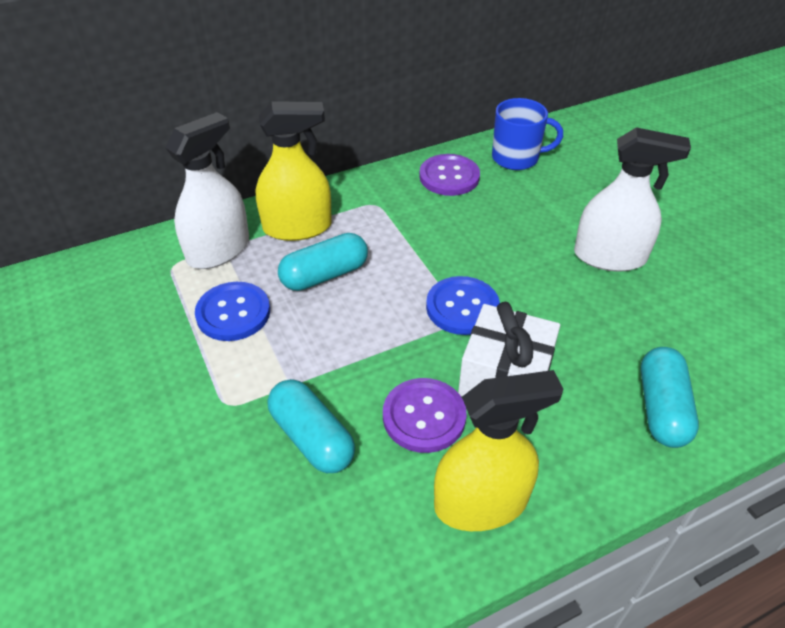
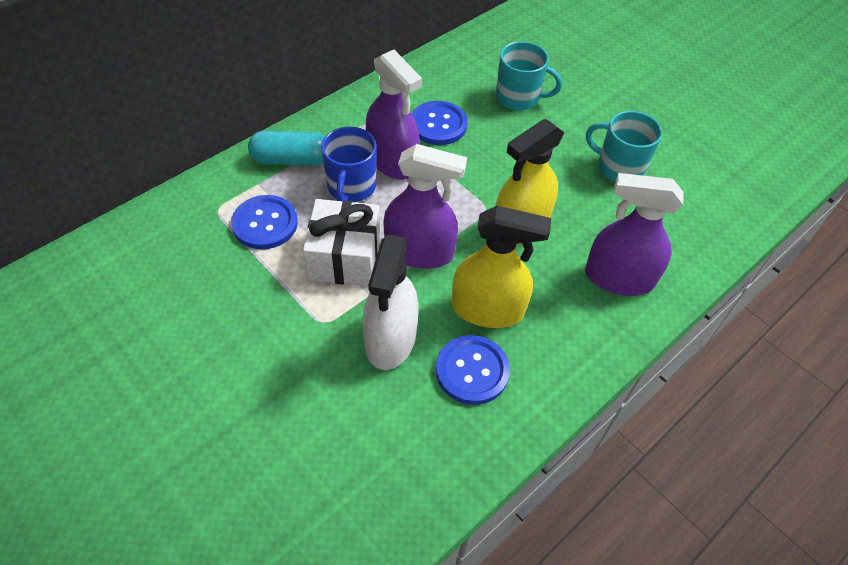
blue button: [195,282,270,341] [426,276,500,335] = 2 -> [231,195,298,249] [412,101,468,145] [436,335,510,405] = 3
purple button: [383,378,467,453] [419,154,480,196] = 2 -> none = 0
purple spray bottle: none = 0 -> [366,50,422,180] [383,144,467,269] [585,173,684,296] = 3
turquoise capsule: [268,379,355,473] [278,233,368,291] [640,347,699,448] = 3 -> [248,131,325,165] = 1
turquoise mug: none = 0 -> [496,41,562,110] [586,111,662,182] = 2
white spray bottle: [165,112,249,269] [574,127,691,272] = 2 -> [362,235,418,370] = 1

